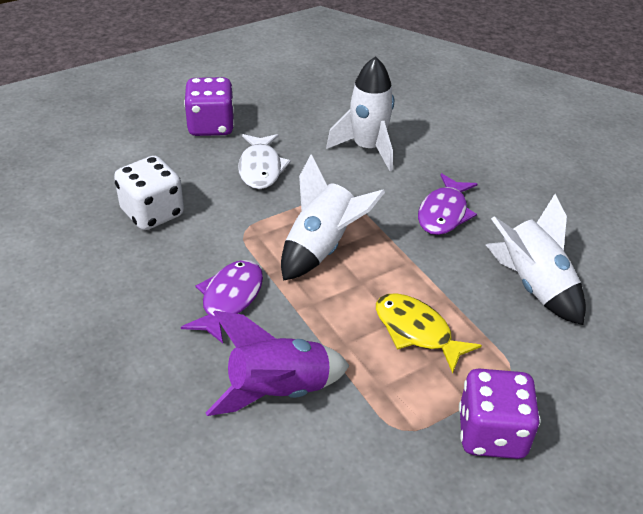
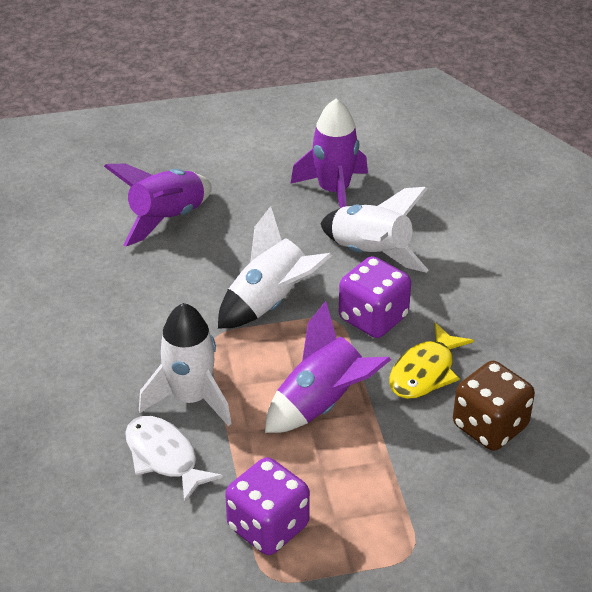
brown dice: none = 0 -> [453,361,535,451] = 1
purple fish: [181,260,263,343] [418,173,477,235] = 2 -> none = 0
purple rocket: [205,311,349,416] = 1 -> [104,164,212,247] [265,301,391,433] [291,98,368,208] = 3
white dice: [114,156,184,230] = 1 -> none = 0

